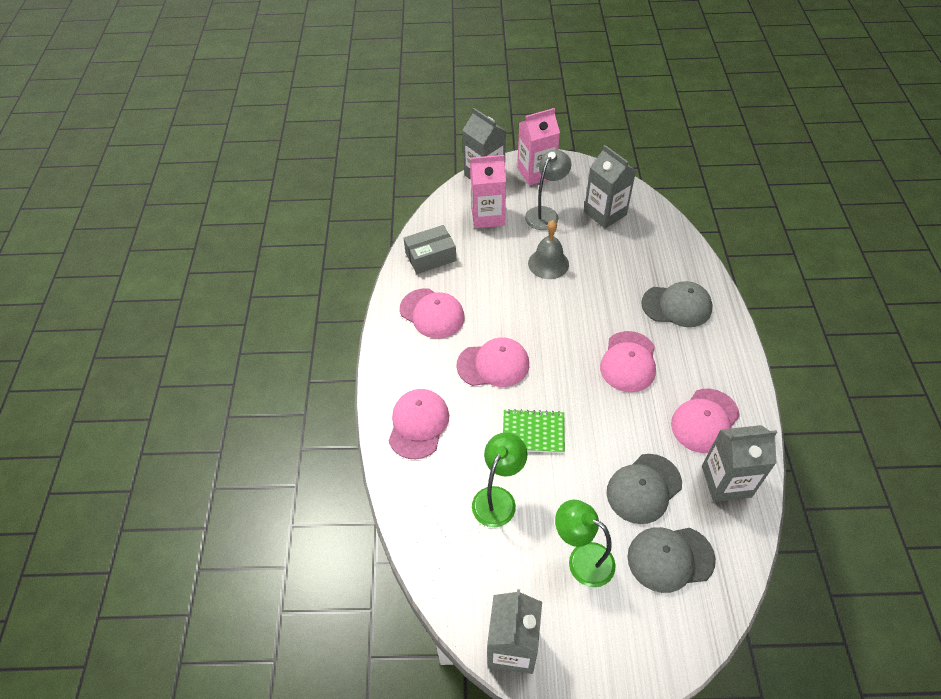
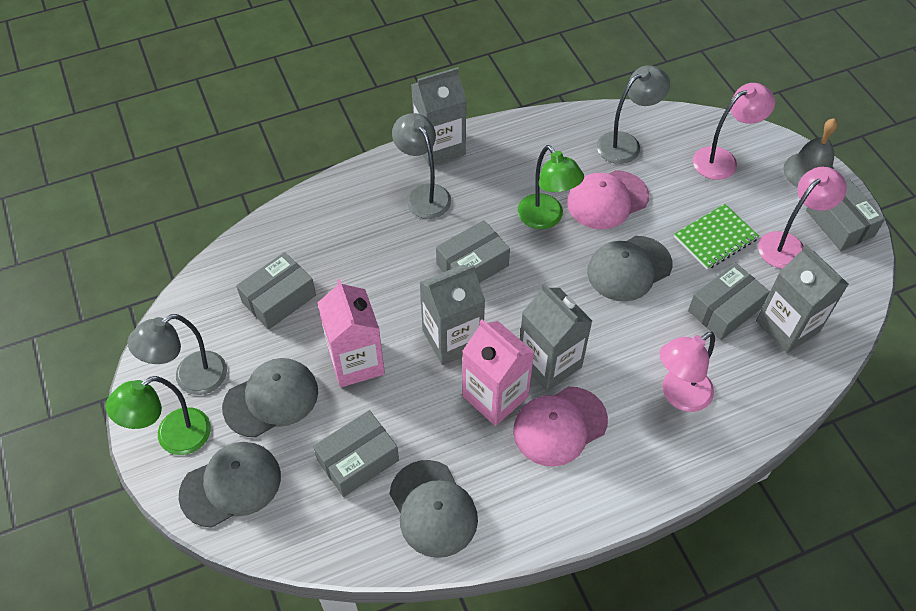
grey box: [404,225,457,274] = 1 -> [236,252,316,330] [313,410,399,497] [436,220,510,283] [688,263,770,340] [806,179,885,251] = 5
grey cap: [607,454,682,524] [628,527,716,593] [641,281,712,327] = 3 -> [179,442,281,528] [222,358,318,437] [389,460,478,558] [587,236,672,301] = 4
grey lamp: [525,150,571,230] = 1 -> [127,314,227,395] [392,113,451,219] [597,65,670,164] = 3
pink cap: [389,389,449,459] [400,288,465,338] [457,338,529,387] [600,331,656,392] [671,389,740,453] = 5 -> [513,387,608,467] [567,170,649,229] = 2
pink lamp: none = 0 -> [660,331,715,412] [693,83,775,180] [758,167,847,269] = 3

